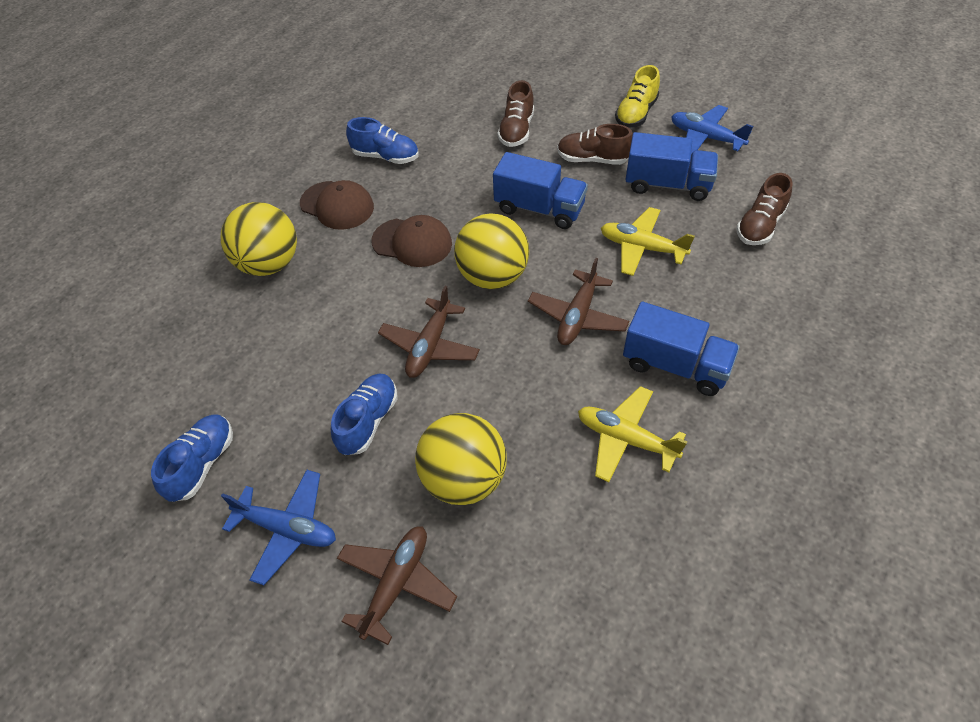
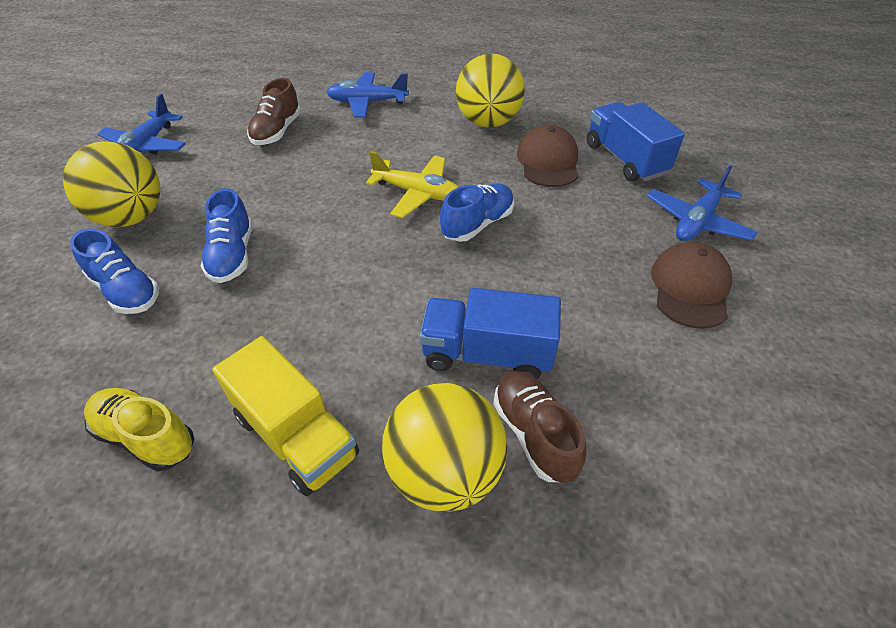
blue plane: [221,470,336,585] [671,105,753,155] = 2 -> [97,94,186,154] [327,72,409,117] [647,165,758,241] = 3
blue truck: [493,152,588,229] [623,302,740,396] [625,132,718,201] = 3 -> [420,288,561,380] [587,102,685,182] = 2
brown plane: [337,526,457,645] [378,286,480,378] [528,258,629,345] = 3 -> none = 0
brown shoe: [497,80,534,147] [557,124,633,165] [736,173,792,245] = 3 -> [247,78,301,145] [493,371,586,483] = 2
yellow plane: [578,386,687,482] [601,207,695,276] = 2 -> [366,151,459,218] = 1
yellow truck: none = 0 -> [212,336,359,496] = 1

